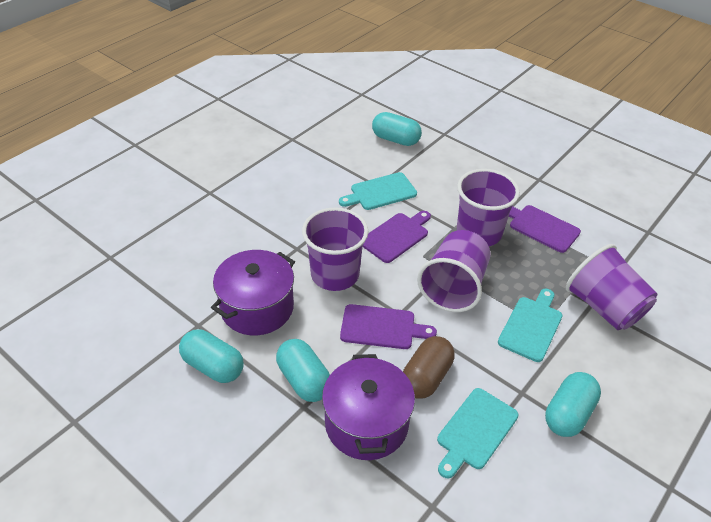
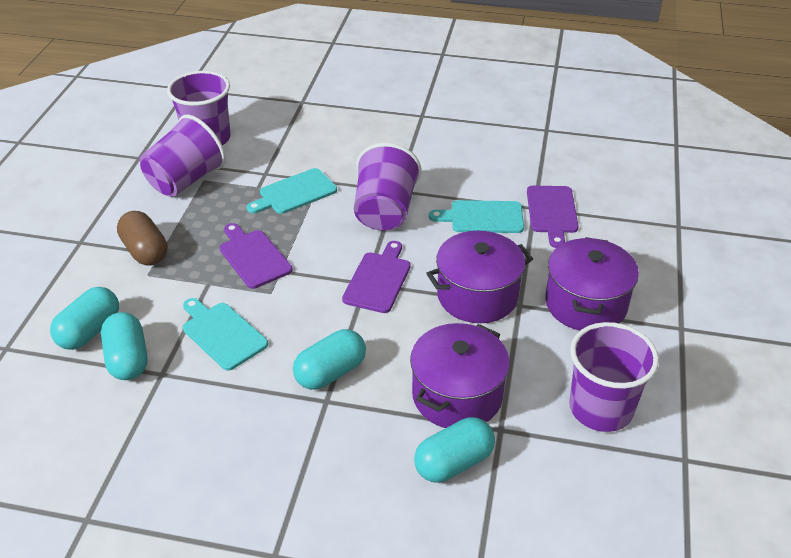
purple pot: [211,250,295,335] [322,354,415,460] = 2 -> [410,323,510,428] [426,231,533,323] [545,237,639,331] = 3

